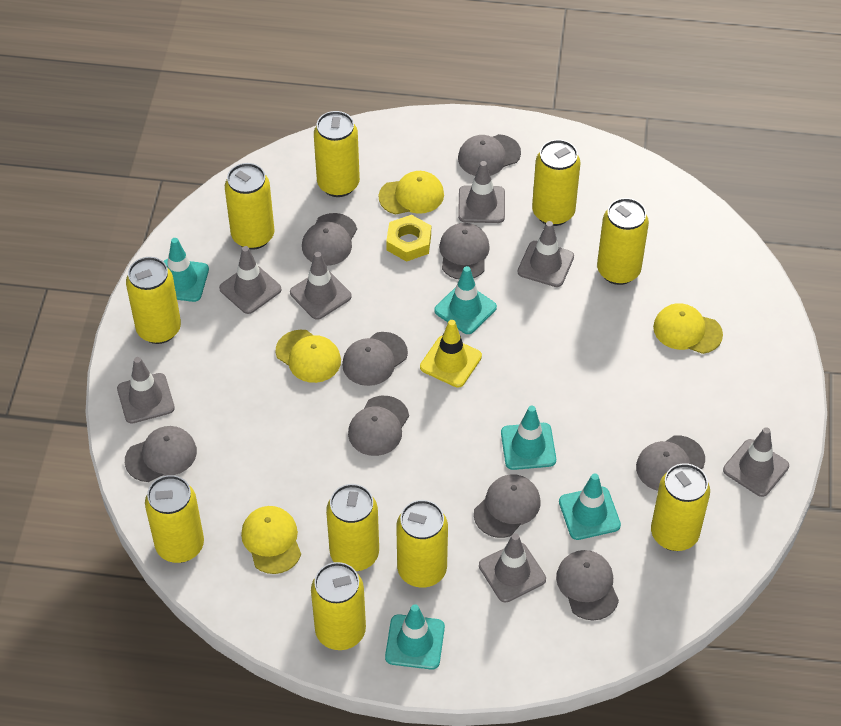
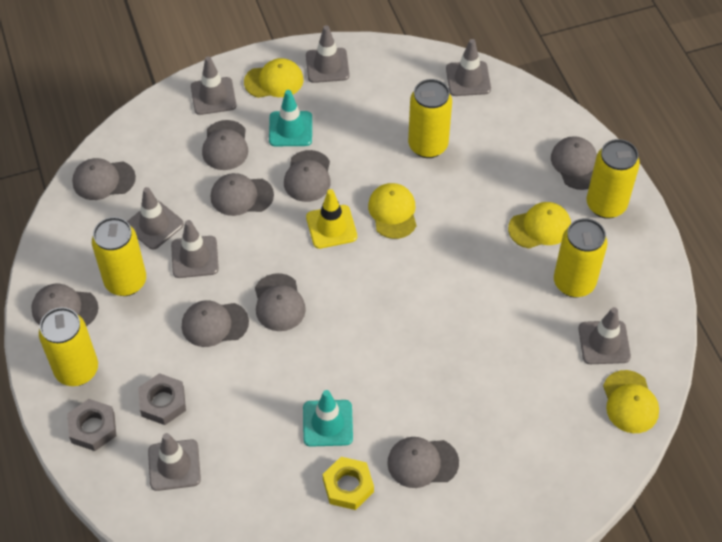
grey nut: none = 0 -> [67,399,116,451] [138,373,186,425] = 2
turquoise traffic cone: [163,238,209,302] [385,604,445,670] [434,266,497,334] [501,406,556,470] [559,474,621,540] = 5 -> [269,90,312,146] [303,390,353,447] = 2
yellow can: [126,257,181,344] [145,475,204,563] [225,163,275,250] [311,562,366,650] [314,111,360,197] [326,484,379,571] [396,500,448,588] [532,140,581,226] [597,198,649,285] [651,463,710,551] = 10 -> [39,307,98,386] [92,217,146,296] [408,79,452,158] [554,218,608,297] [587,139,640,219] = 5

